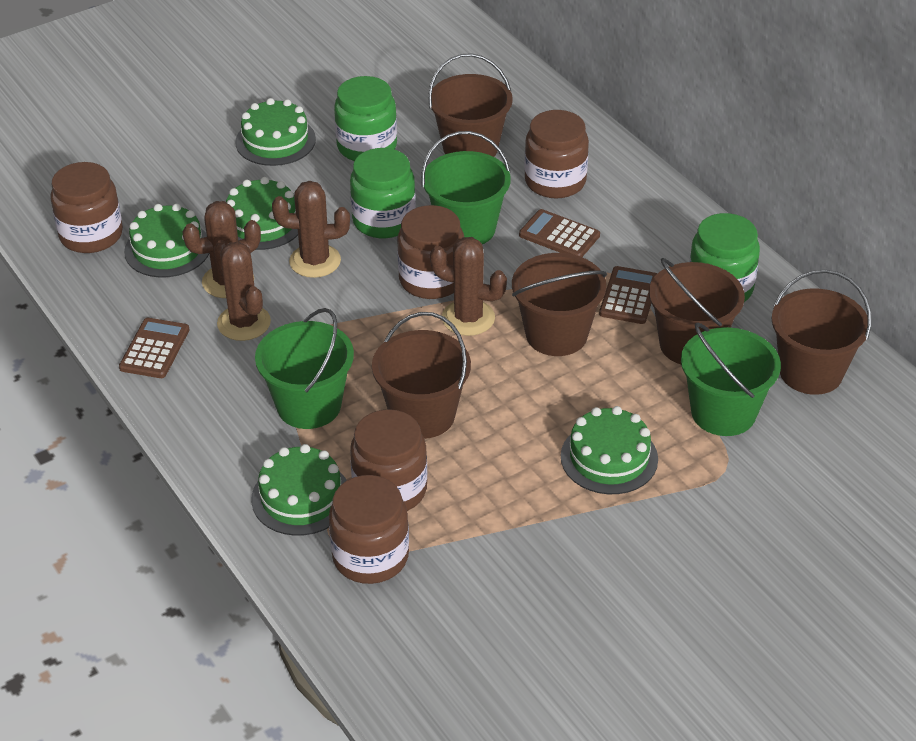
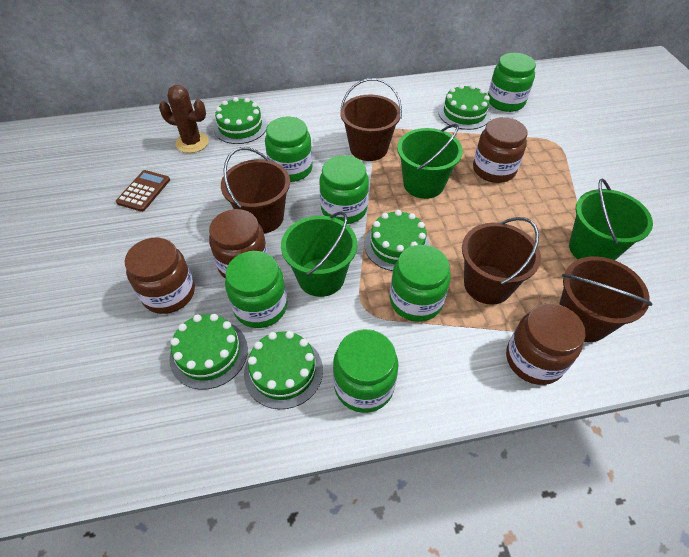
brown bucket: [372,312,471,439] [428,53,513,157] [512,253,607,356] [649,258,745,364] [772,269,871,395] = 5 -> [221,147,290,233] [340,78,402,161] [462,217,541,305] [559,256,652,342] = 4
brown cactus: [182,201,261,298] [214,240,271,341] [272,181,350,278] [430,237,507,336] = 4 -> [159,85,209,153] = 1
brown calculator: [119,318,189,378] [519,209,600,257] [599,266,657,324] = 3 -> [116,170,170,212] = 1
brown jar: [50,162,123,253] [329,475,409,584] [350,409,427,511] [398,205,464,299] [524,110,589,198] = 5 -> [125,237,195,314] [209,209,268,279] [473,117,528,183] [506,303,586,385] = 4
green jar: [334,76,397,161] [350,148,416,238] [689,213,760,302] = 3 -> [225,251,287,328] [265,117,313,182] [319,155,369,224] [333,329,399,413] [390,245,450,322] [488,53,536,112] = 6

